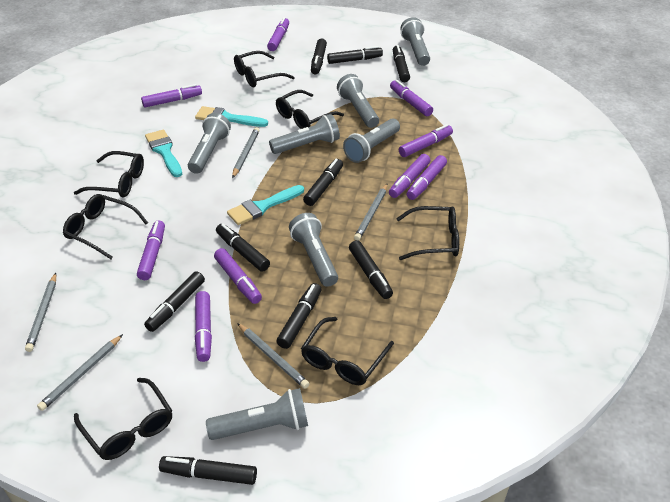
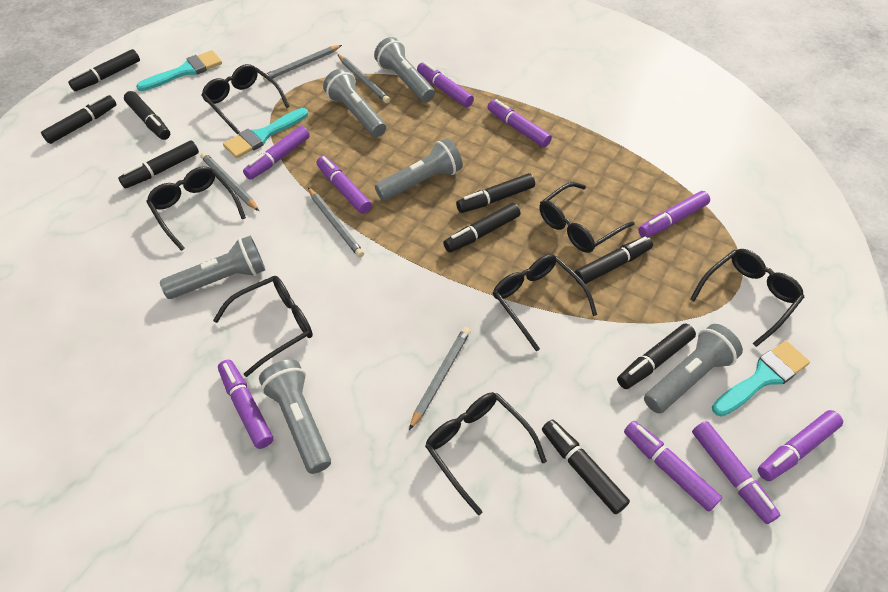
grey flashlight: [188,113,231,174] [206,388,308,440] [269,114,340,154] [289,213,338,287] [337,74,379,128] [343,119,400,163] [400,17,430,66] = 7 -> [160,236,265,299] [259,359,331,474] [323,68,386,137] [374,37,435,103] [375,138,463,201] [644,324,743,413] = 6

